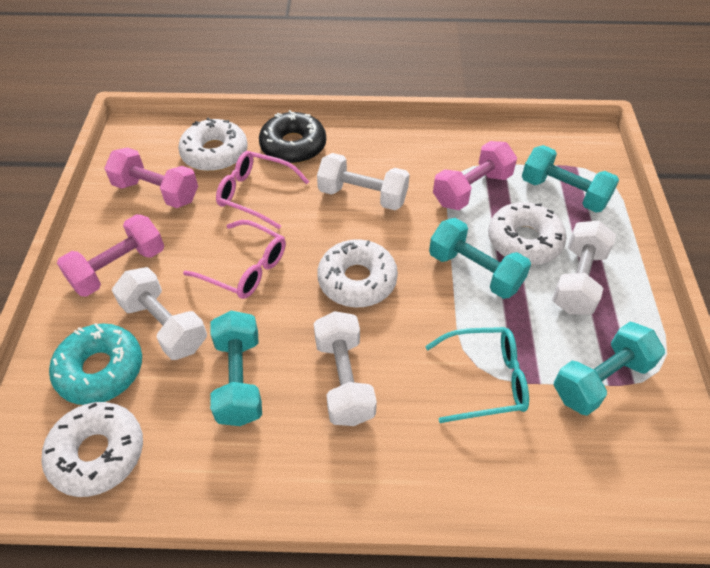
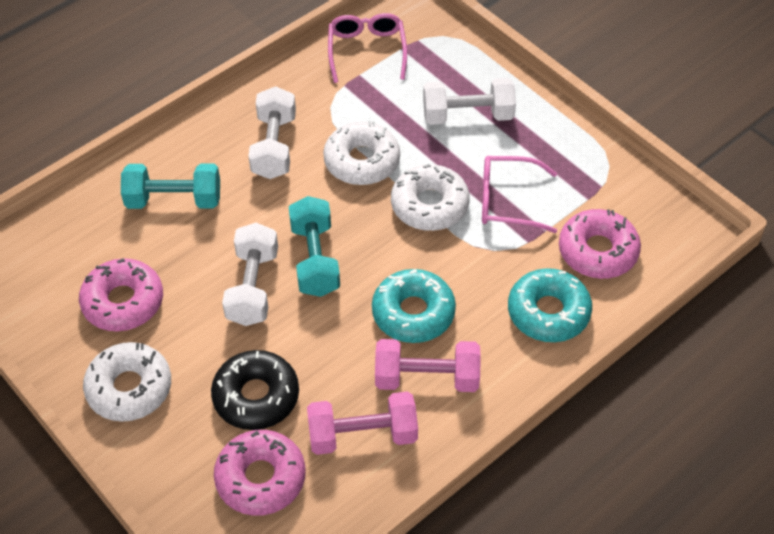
pink donut: none = 0 -> [79,258,163,331] [214,430,306,516] [559,209,641,279] = 3
pink dumbbell: [57,214,164,297] [104,147,198,208] [433,141,517,210] = 3 -> [307,391,418,455] [375,339,481,392] = 2
turquoise donut: [49,323,142,405] = 1 -> [372,269,456,343] [508,268,592,342] = 2
turquoise dumbbell: [210,311,262,426] [429,218,531,299] [522,145,619,213] [554,322,665,416] = 4 -> [121,163,220,209] [289,196,340,297] = 2
turquoise glasses: [425,327,529,423] = 1 -> none = 0
white donut: [41,402,143,497] [178,118,248,172] [317,239,398,307] [488,202,567,265] = 4 -> [83,342,171,422] [323,121,400,185] [391,163,470,231] = 3
white dumbbell: [112,267,207,360] [314,311,377,426] [317,153,410,210] [552,221,616,314] = 4 -> [222,223,278,326] [248,86,296,179] [423,78,516,125] = 3

